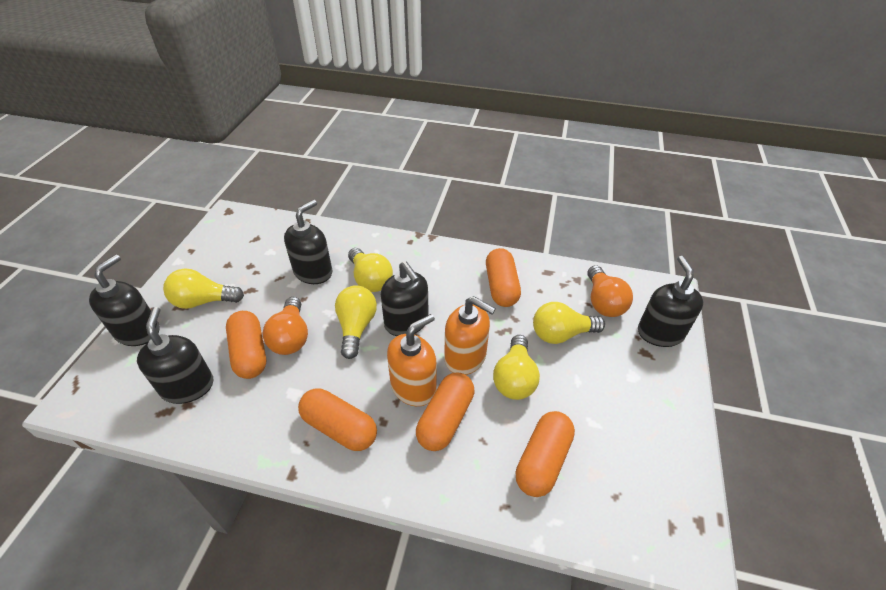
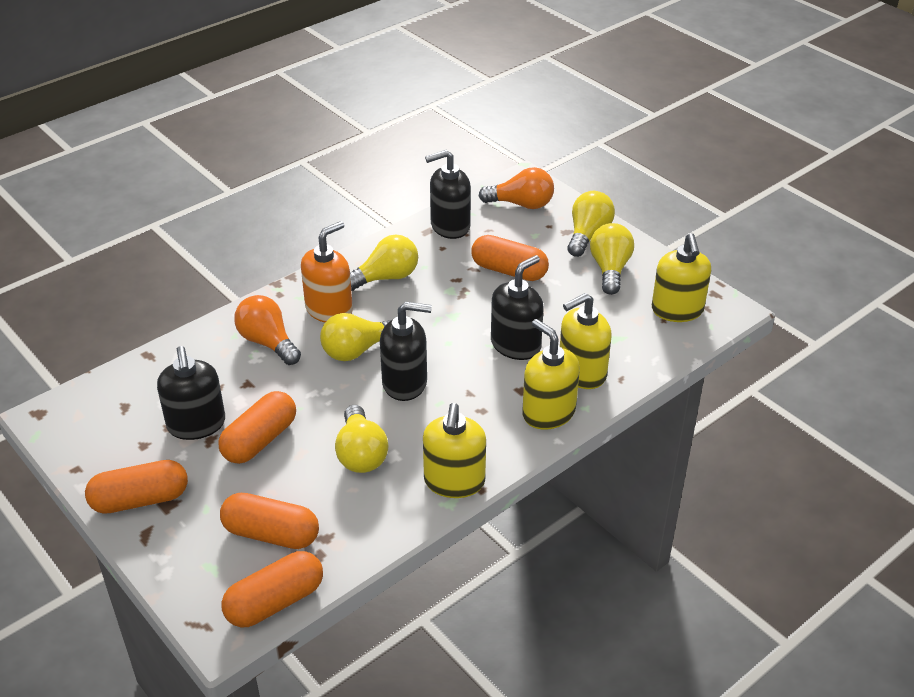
black soap dispenser: [89,254,160,346] [137,307,213,404] [284,200,332,284] [381,262,429,336] [638,256,703,347] = 5 -> [157,346,225,440] [380,302,432,401] [425,150,471,239] [491,255,544,360] = 4
orange soap dispenser: [387,314,436,406] [444,296,496,375] = 2 -> [301,221,353,322] = 1
yellow soap dispenser: none = 0 -> [423,403,486,498] [522,319,580,430] [560,293,612,389] [652,233,711,322] = 4

